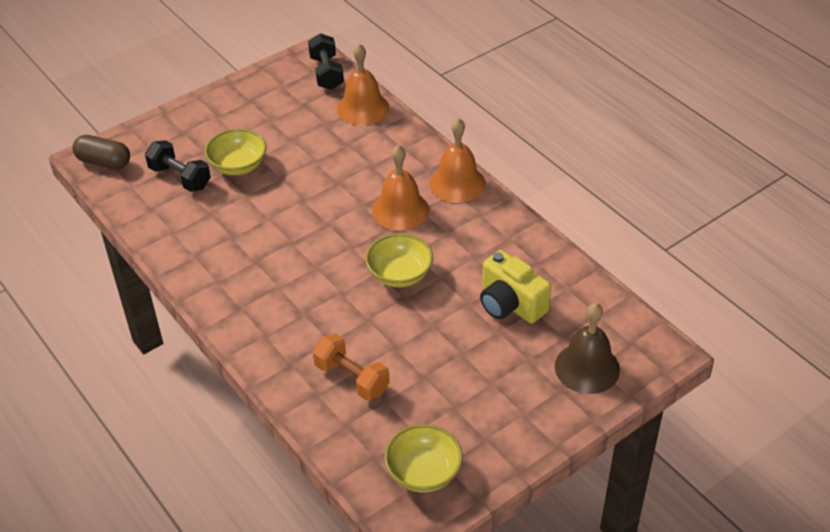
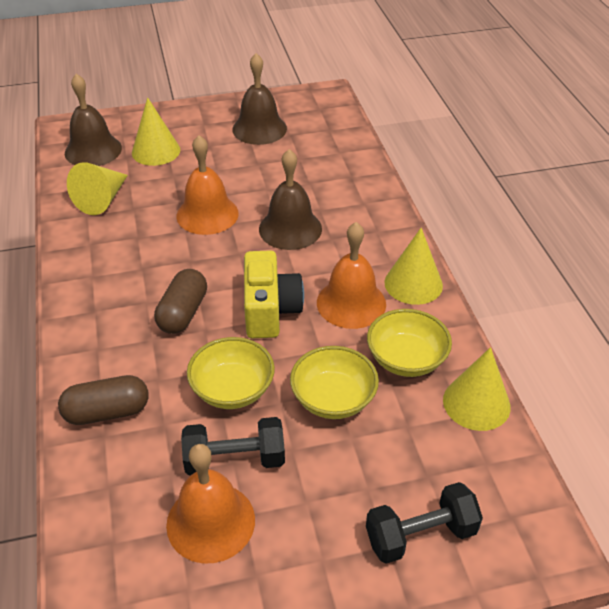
brown bell: [555,303,620,394] = 1 -> [65,74,122,166] [232,53,287,145] [259,149,322,250] = 3
brown capsule: [72,135,130,169] = 1 -> [58,375,149,425] [154,269,207,334] = 2
orange dumbbell: [313,334,390,401] = 1 -> none = 0
yellow cone: none = 0 -> [67,162,128,215] [132,97,180,166] [385,228,443,305] [443,347,511,431] = 4

